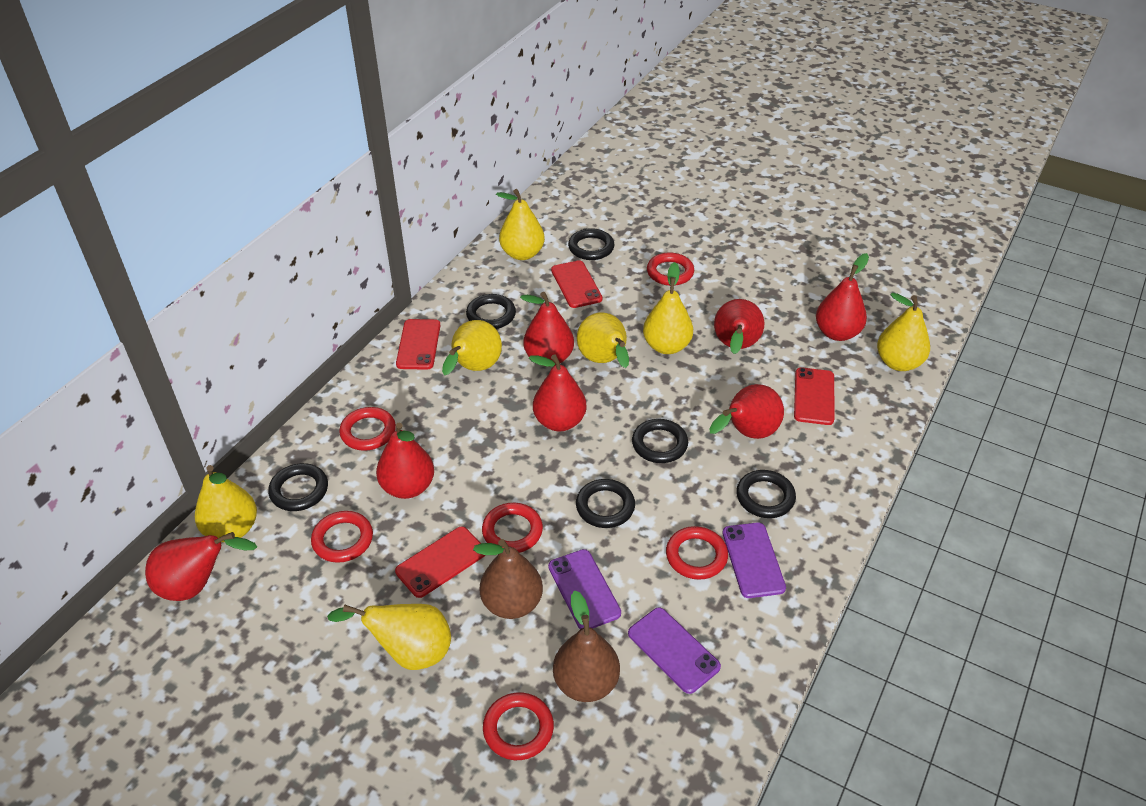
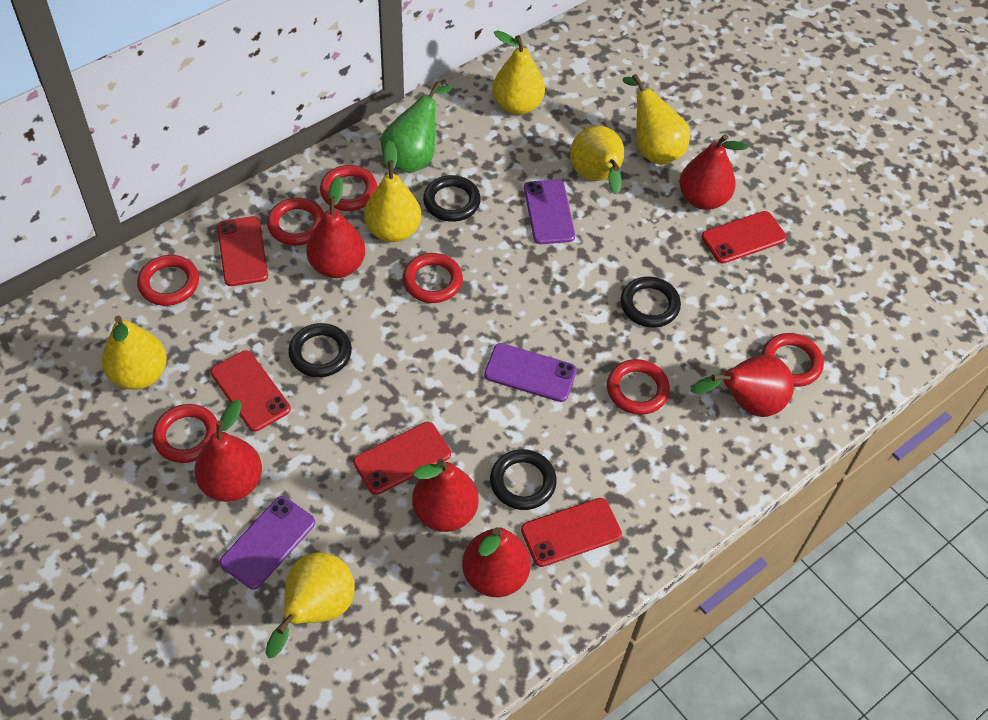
black ring: [268,463,328,511] [466,294,516,329] [568,228,614,260] [576,479,635,528] [632,419,688,463] [736,470,796,518] = 6 -> [288,323,352,377] [423,175,481,222] [490,449,557,510] [621,277,681,327] = 4
brown pear: [473,539,543,619] [553,590,620,702] = 2 -> none = 0
green pear: none = 0 -> [381,81,451,173] = 1
red pear: [145,532,257,601] [376,422,434,499] [520,292,574,367] [529,354,587,431] [709,384,784,439] [714,299,764,354] [816,253,869,341] = 7 -> [194,400,262,502] [306,176,365,278] [412,458,479,532] [462,527,531,597] [679,134,748,210] [691,355,794,417] = 6
red phone: [395,527,485,598] [396,319,441,370] [551,260,603,308] [794,367,834,425] = 4 -> [211,350,291,432] [217,216,268,286] [353,422,451,495] [521,498,622,567] [701,211,787,264] = 5
red ring: [311,511,373,563] [339,407,396,451] [482,503,543,553] [483,692,554,760] [647,253,694,286] [666,526,728,580] = 6 -> [137,255,199,306] [152,404,217,463] [267,198,324,245] [320,165,377,211] [403,253,463,303] [607,359,670,415] [762,333,824,387] = 7
yellow pear: [195,465,257,542] [327,604,451,670] [442,320,502,375] [496,189,545,260] [577,313,629,368] [643,262,693,354] [877,293,930,371] = 7 -> [102,316,167,390] [265,552,355,658] [364,141,421,242] [492,30,545,115] [570,125,624,194] [622,74,690,165] = 6

